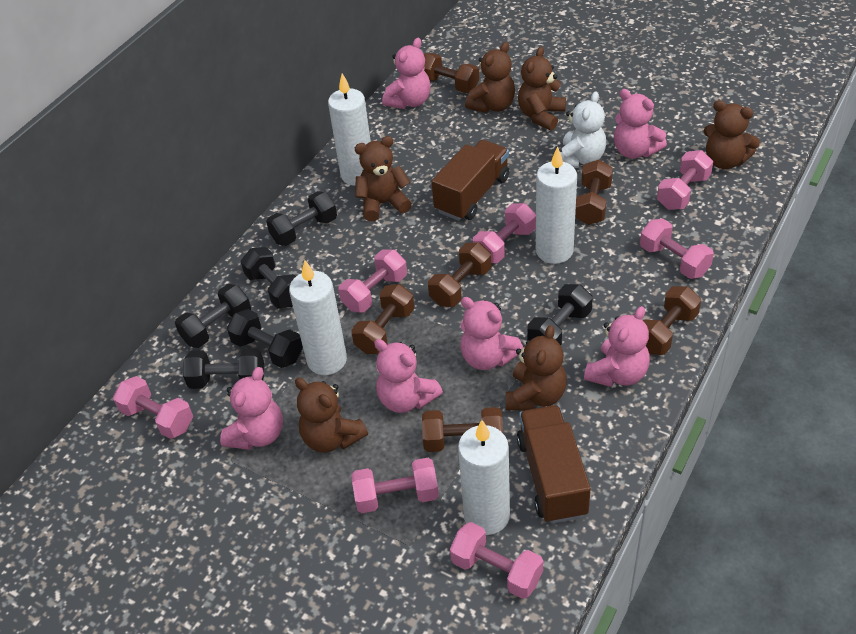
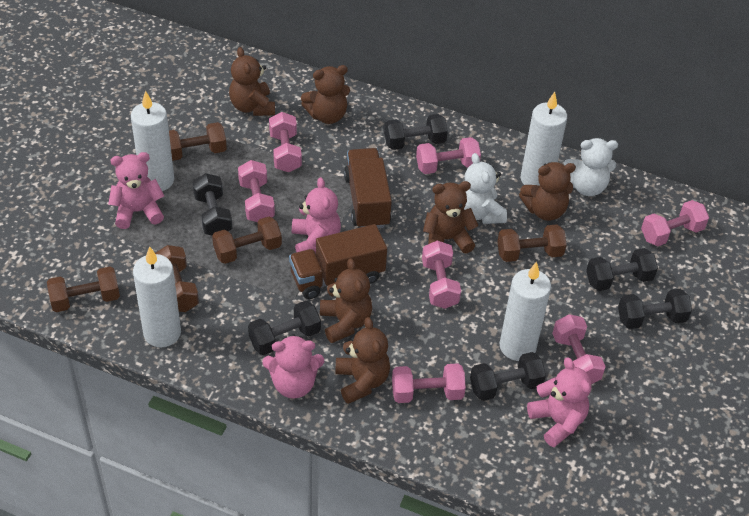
brown dumbbell: [351,284,414,354] [422,407,503,452] [424,53,479,93] [428,243,491,307] [575,160,613,225] [643,286,701,355] = 6 -> [47,267,120,312] [155,245,199,312] [169,122,227,161] [212,217,282,264] [497,224,567,262] = 5
pink teddy bear: [220,367,283,450] [374,339,443,413] [382,38,431,109] [460,297,523,370] [584,306,650,387] [614,89,667,159] = 6 -> [108,152,164,229] [262,334,324,399] [292,177,341,253] [527,357,591,447] = 4
white teddy bear: [560,91,606,168] = 1 -> [464,153,507,224] [563,138,618,196] = 2

